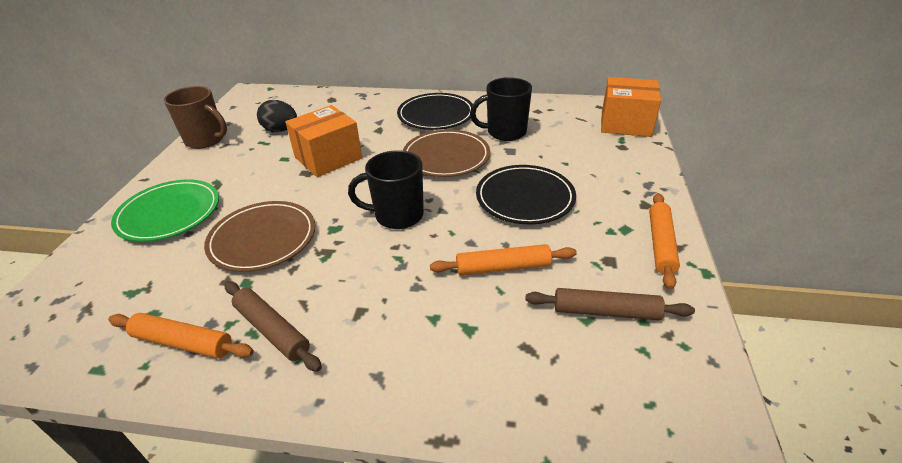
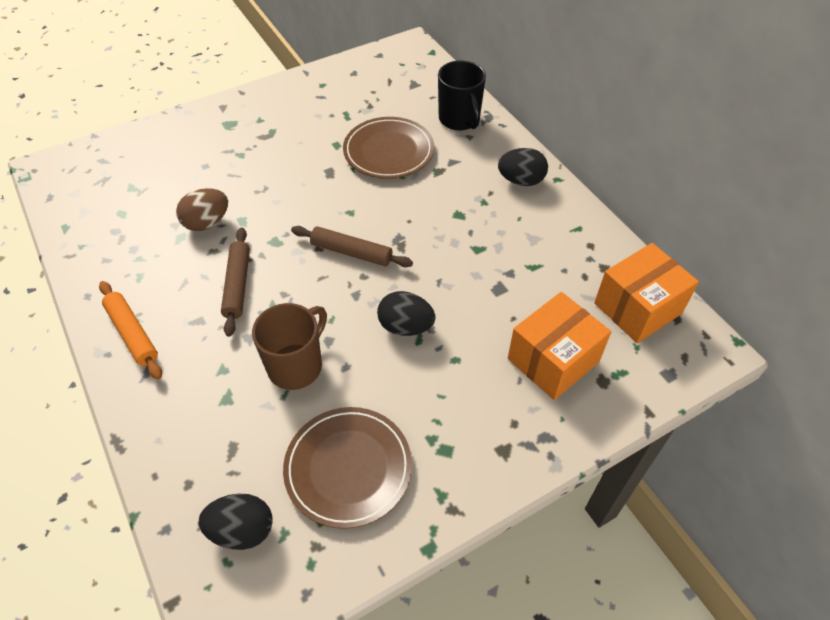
black egg: [257,100,297,132] = 1 -> [199,494,272,550] [377,291,435,336] [498,148,548,186] = 3
black mug: [348,150,424,229] [470,77,532,141] = 2 -> [438,60,486,131] = 1
black plate: [397,93,473,130] [476,165,576,224] = 2 -> none = 0
brown egg: none = 0 -> [176,188,228,231] = 1
green plate: [111,179,219,242] = 1 -> none = 0
orange rolling pin: [108,313,254,358] [430,244,577,275] [649,193,680,290] = 3 -> [99,281,162,380] = 1

